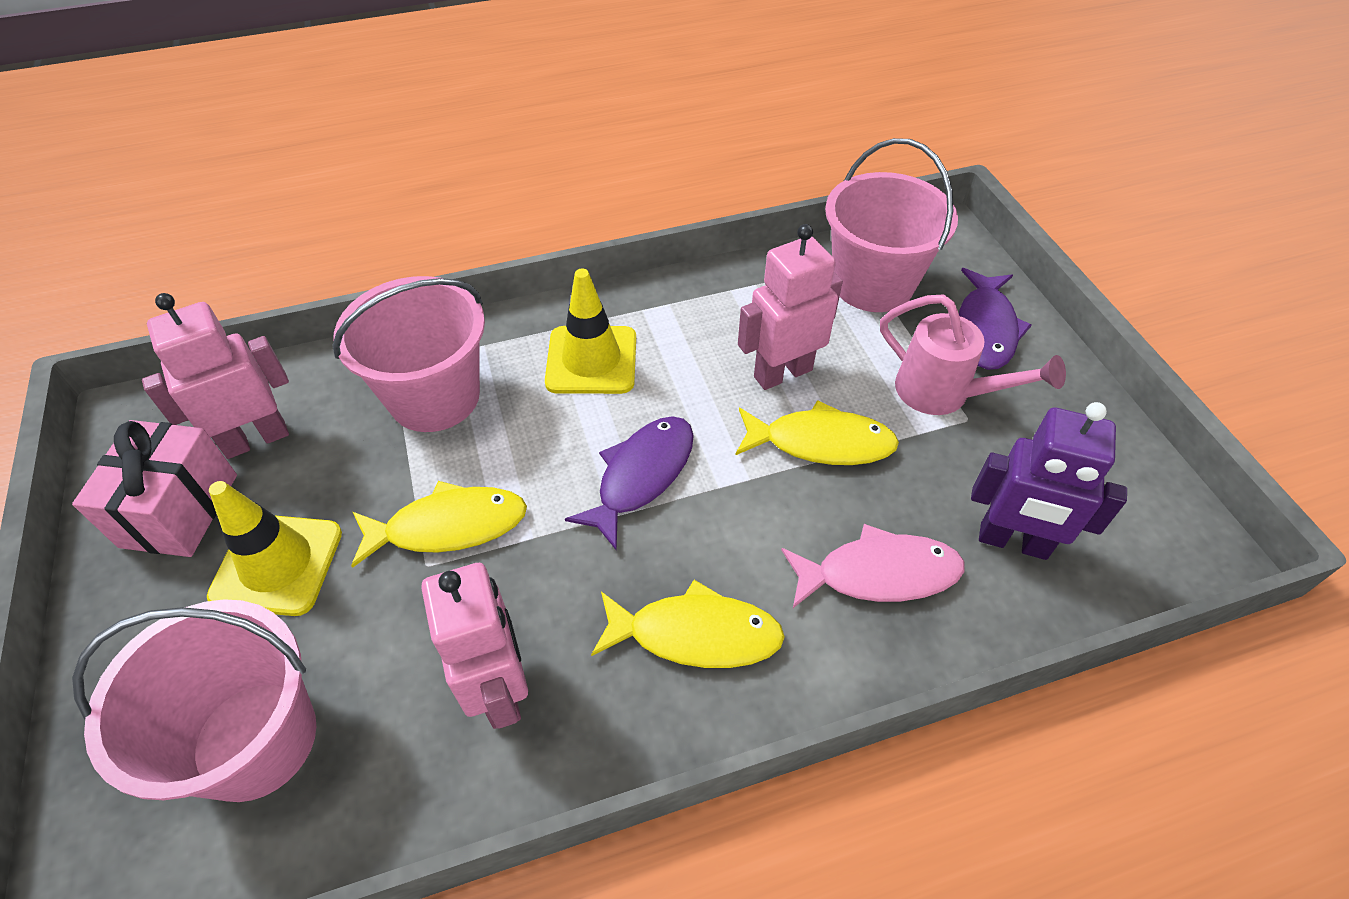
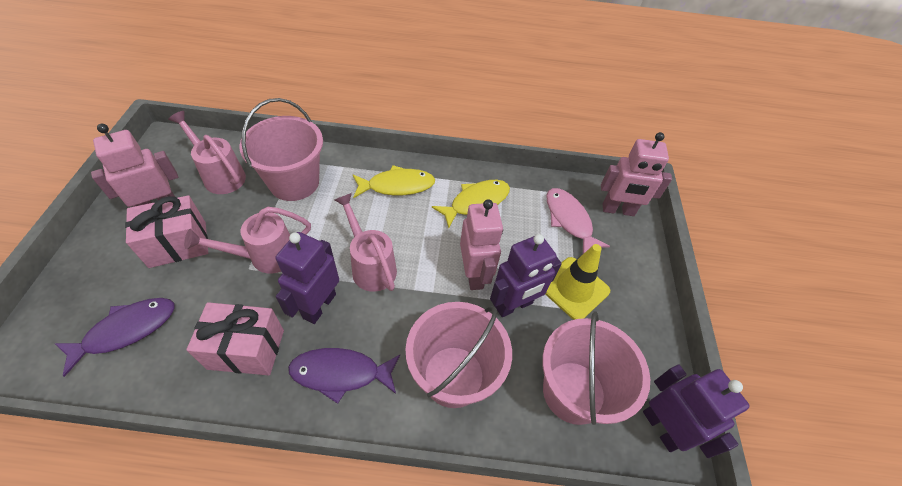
pink gift: [72,420,237,557] = 1 -> [125,195,208,268] [186,302,284,375] = 2
pink watering can: [880,294,1066,415] = 1 -> [168,111,246,194] [184,207,311,273] [334,193,397,292] = 3
purple robot: [971,402,1127,560] = 1 -> [276,232,339,324] [490,234,562,317] [643,365,750,458] = 3
yellow fish: [351,481,527,568] [591,580,785,668] [736,400,899,465] = 3 -> [352,165,435,198] [432,180,510,228] = 2
yellow traffic cone: [207,481,342,616] [545,269,636,394] = 2 -> [545,244,610,320] = 1

